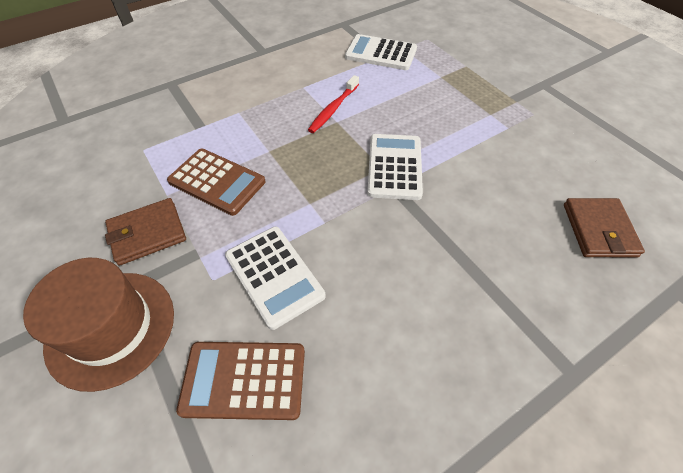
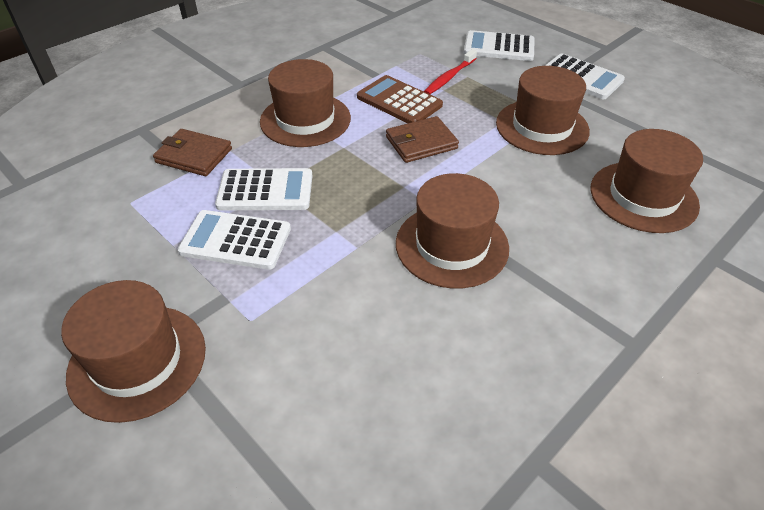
brown calculator: [167,149,265,216] [176,342,305,420] = 2 -> [357,75,443,123] = 1
brown hat: [23,258,174,392] = 1 -> [61,280,206,423] [260,59,351,147] [396,173,509,289] [496,66,590,155] [591,129,703,233] = 5
white calculator: [225,227,326,330] [345,34,417,70] [367,134,423,200] = 3 -> [178,210,291,270] [215,168,312,211] [464,30,535,61] [545,53,625,99] = 4

